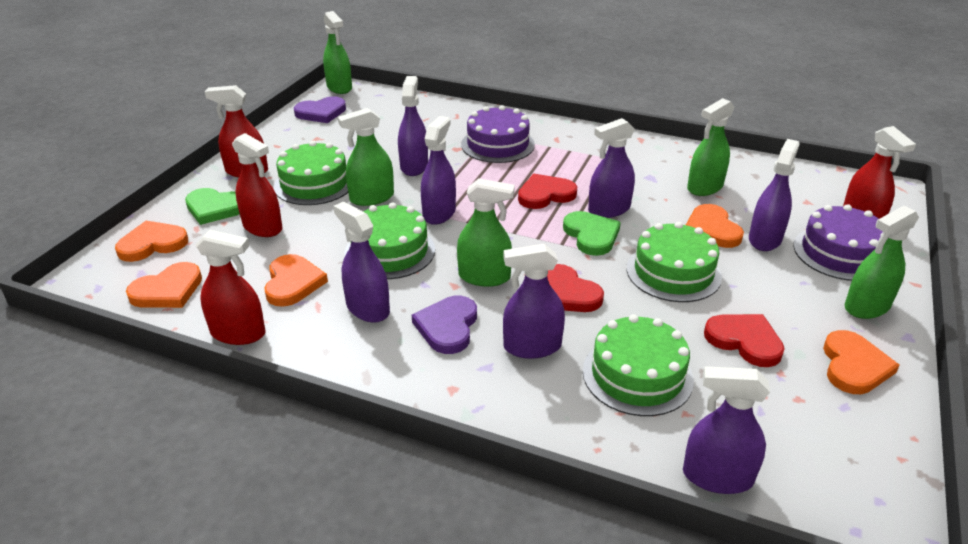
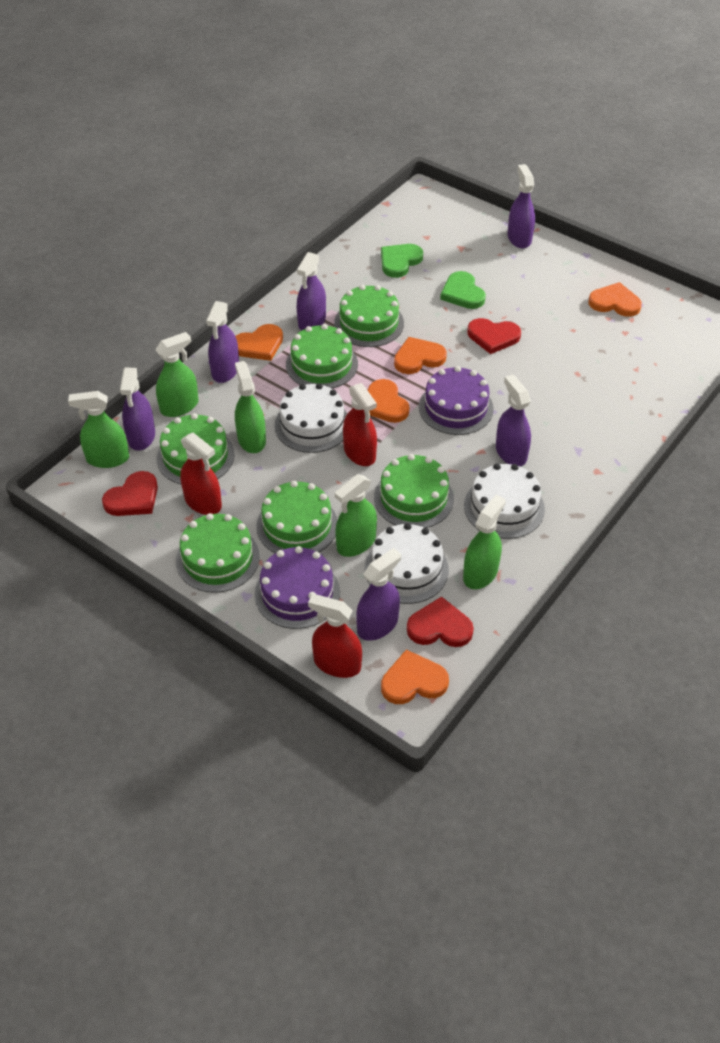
green cake: [274,141,348,205] [344,202,435,279] [583,314,694,416] [627,222,722,302] = 4 -> [157,413,235,484] [176,513,260,593] [256,481,337,553] [286,324,358,389] [334,285,404,347] [374,454,454,528] = 6
purple heart: [294,96,346,123] [412,296,477,354] = 2 -> none = 0
purple spray bottle: [333,201,390,322] [398,76,428,176] [421,116,456,225] [503,244,565,359] [588,118,635,218] [683,366,770,494] [749,139,800,251] = 7 -> [120,368,155,451] [206,301,239,383] [297,252,326,331] [356,548,401,641] [496,375,531,466] [507,164,535,248] = 6
red spray bottle: [196,230,266,345] [205,85,268,177] [232,133,282,237] [843,126,916,219] = 4 -> [180,433,222,515] [308,594,362,678] [343,383,377,466] = 3
white cake: none = 0 -> [275,383,347,453] [365,523,449,604] [464,464,545,539] = 3

